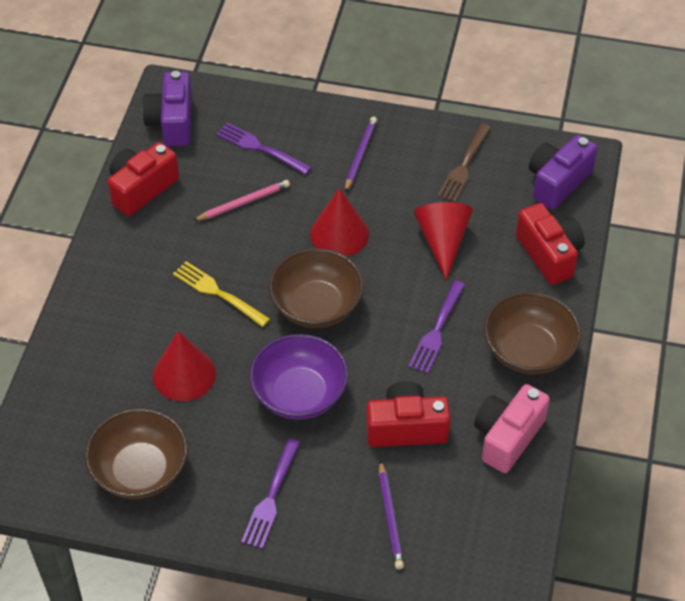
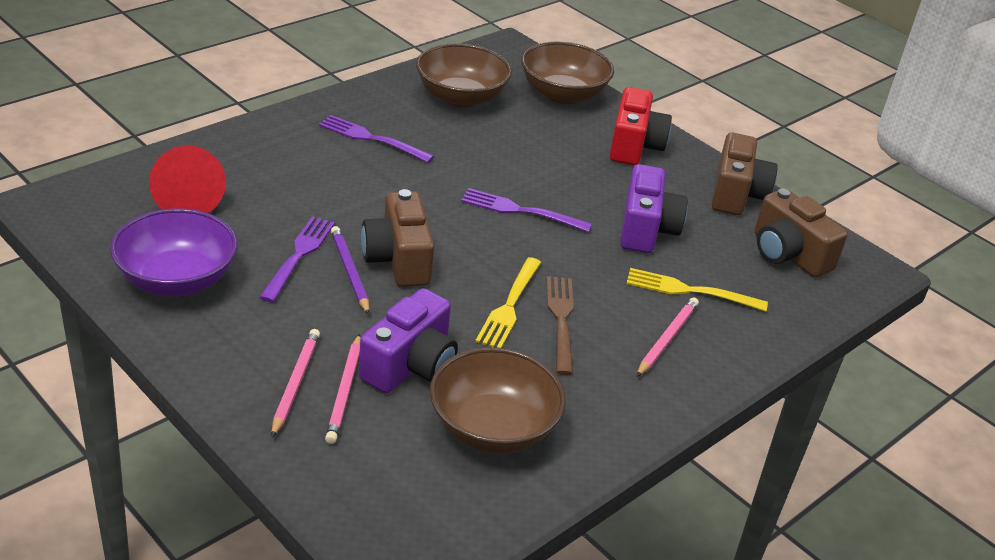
brown camera: none = 0 -> [361,189,434,287] [712,132,778,215] [755,188,848,278] = 3
pink camera: [474,384,550,473] = 1 -> none = 0
pink pencil: [193,180,290,221] = 1 -> [271,329,320,437] [325,334,361,444] [636,297,699,377] = 3
purple pencil: [345,117,377,192] [379,460,404,569] = 2 -> [331,226,370,315] = 1
red camera: [108,142,179,216] [366,381,451,447] [516,203,585,285] = 3 -> [610,87,672,165] = 1
red cone: [153,331,216,401] [310,188,369,257] [414,202,473,280] = 3 -> [149,145,226,213] = 1
yellow fork: [173,261,270,327] = 1 -> [475,257,541,348] [626,268,768,311] = 2

